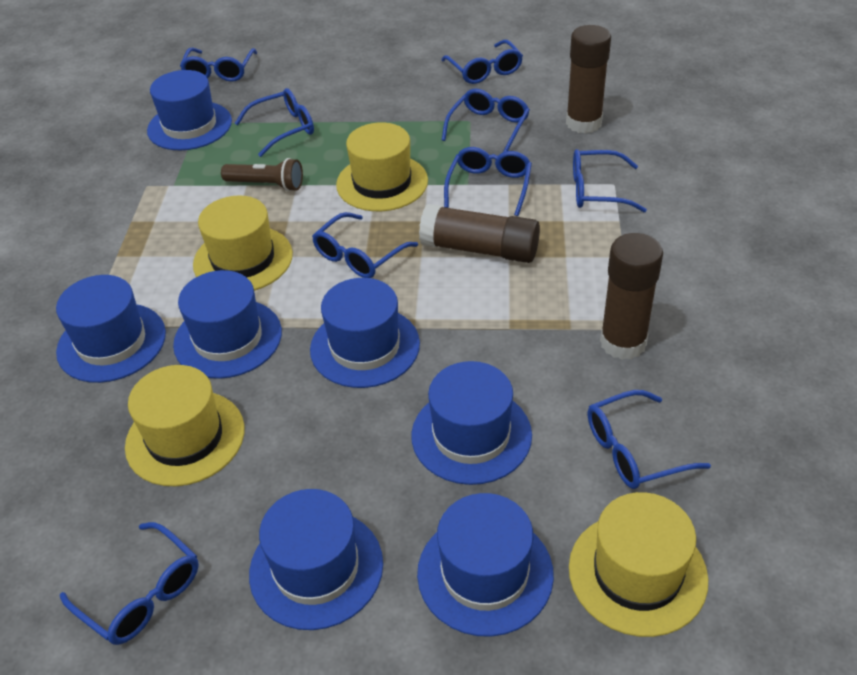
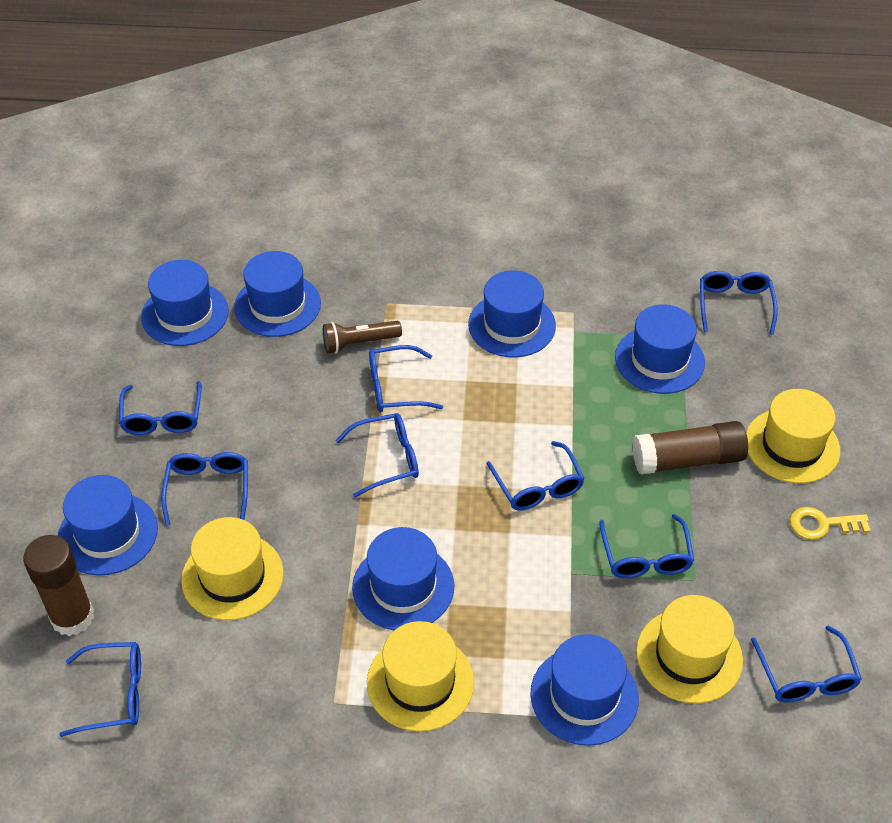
brown glue stick: [419,204,540,263] [566,25,611,134] [600,233,663,360] = 3 -> [23,535,94,636] [632,421,748,475] = 2
yellow key: none = 0 -> [790,507,871,540] = 1

